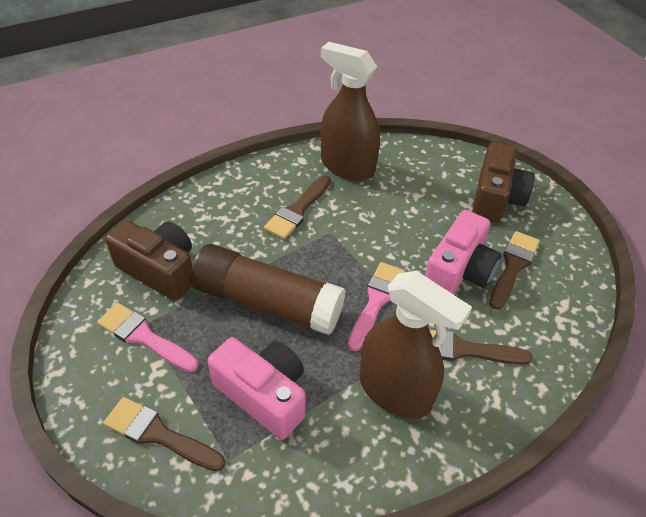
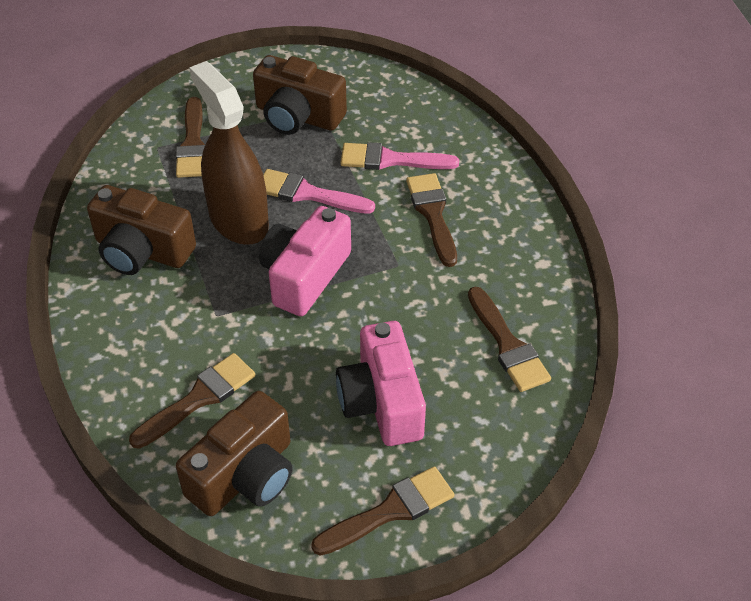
brown brush: [103,397,225,472] [264,176,331,239] [429,330,532,365] [489,231,540,310] = 4 -> [129,353,255,449] [176,97,205,178] [311,466,455,556] [406,173,457,267] [468,287,551,392] = 5
brown camera: [105,220,192,301] [472,142,535,222] = 2 -> [87,185,196,275] [176,391,293,516] [253,55,347,135] = 3
brown glue stick: [190,244,346,335] = 1 -> none = 0
brown spray bottle: [321,42,380,180] [360,271,472,419] = 2 -> [189,61,269,245] = 1

